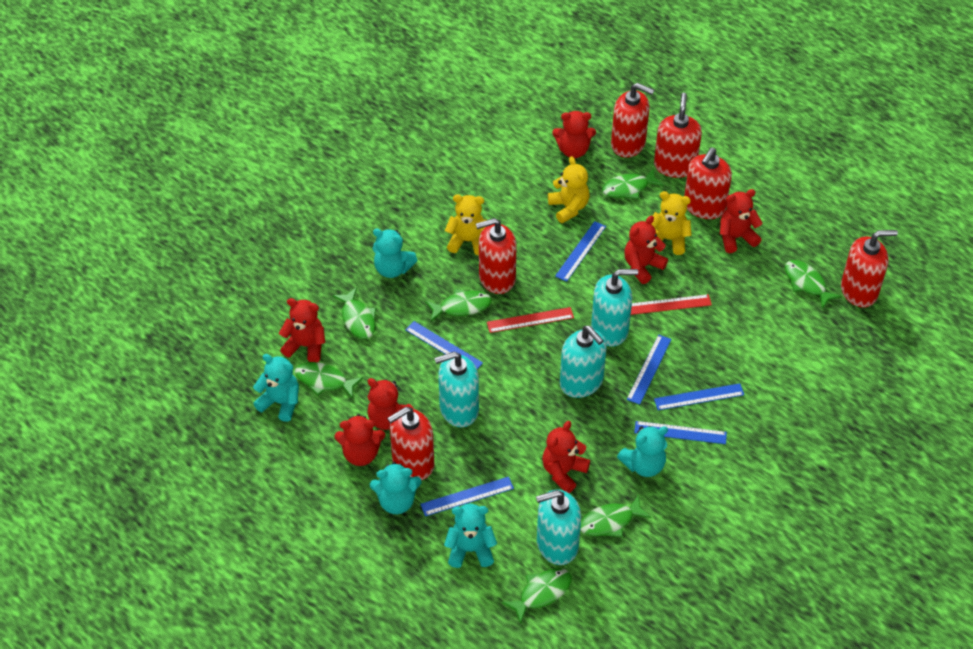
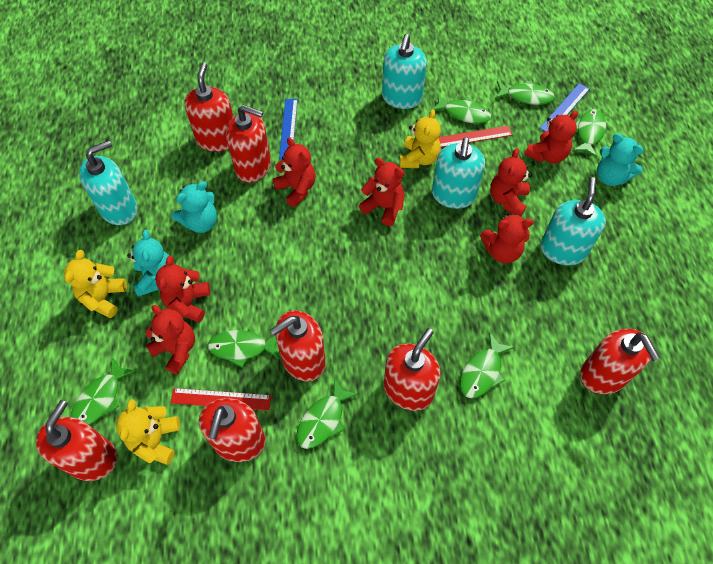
blue ruler: [405,321,483,369] [420,477,514,516] [555,221,606,282] [626,334,671,405] [634,421,727,444] [654,383,744,410] = 6 -> [279,99,298,160] [539,83,589,131] = 2
red soap dispenser: [387,407,434,480] [476,218,517,294] [611,83,654,158] [654,93,702,178] [684,148,732,219] [841,230,898,307] = 6 -> [36,400,117,481] [184,62,234,152] [199,398,266,462] [226,105,271,183] [270,310,326,381] [384,328,441,411] [580,329,660,394] = 7
turquoise teddy bear: [253,354,299,422] [370,462,421,514] [373,229,417,278] [444,504,497,568] [617,426,668,477] = 5 -> [127,230,169,297] [172,181,217,233] [597,133,644,186] = 3

